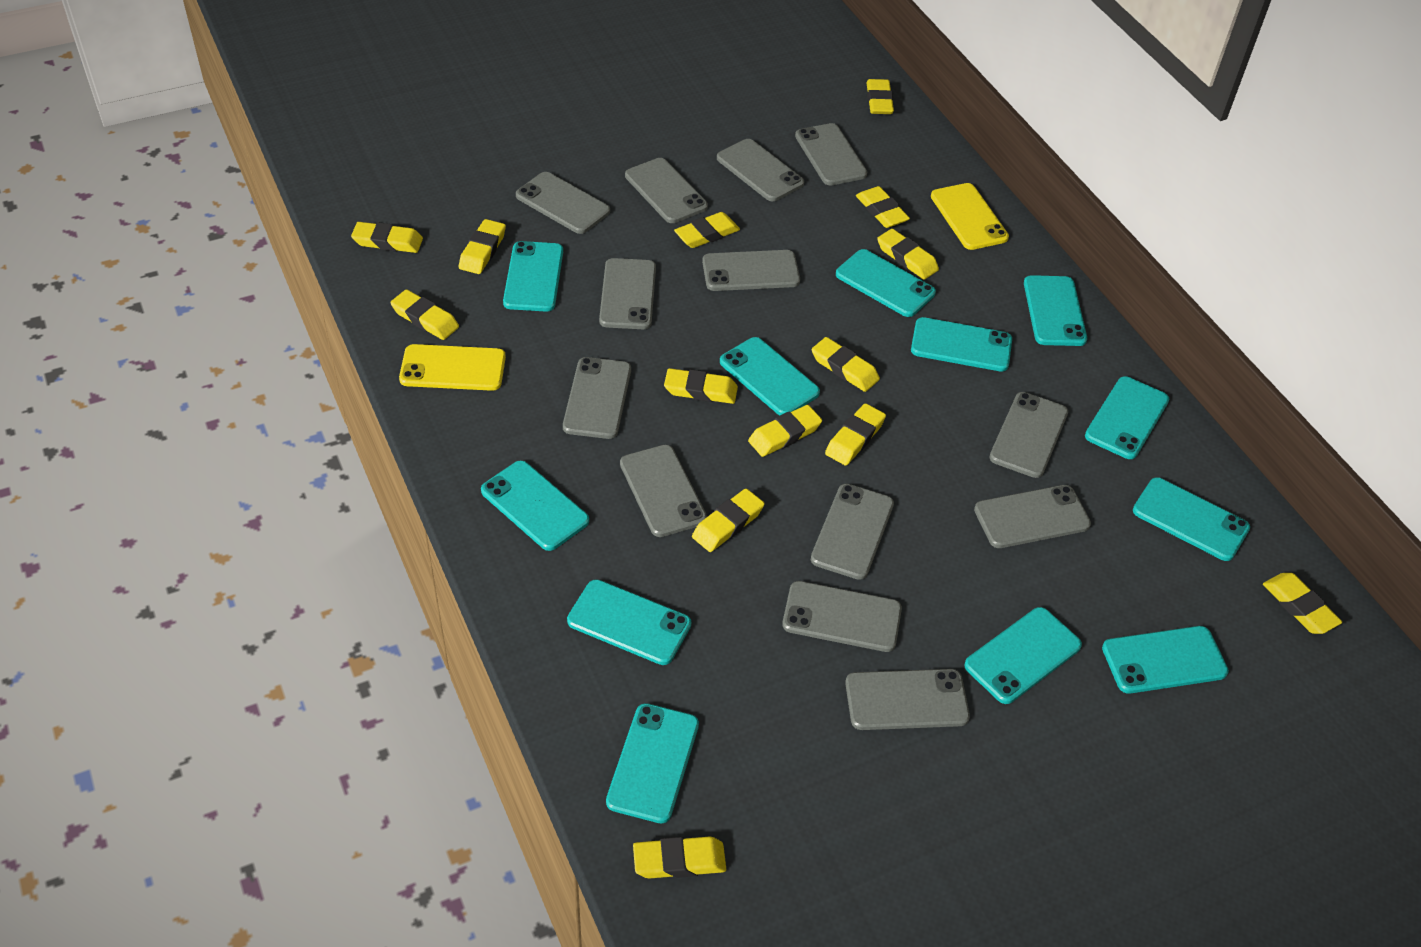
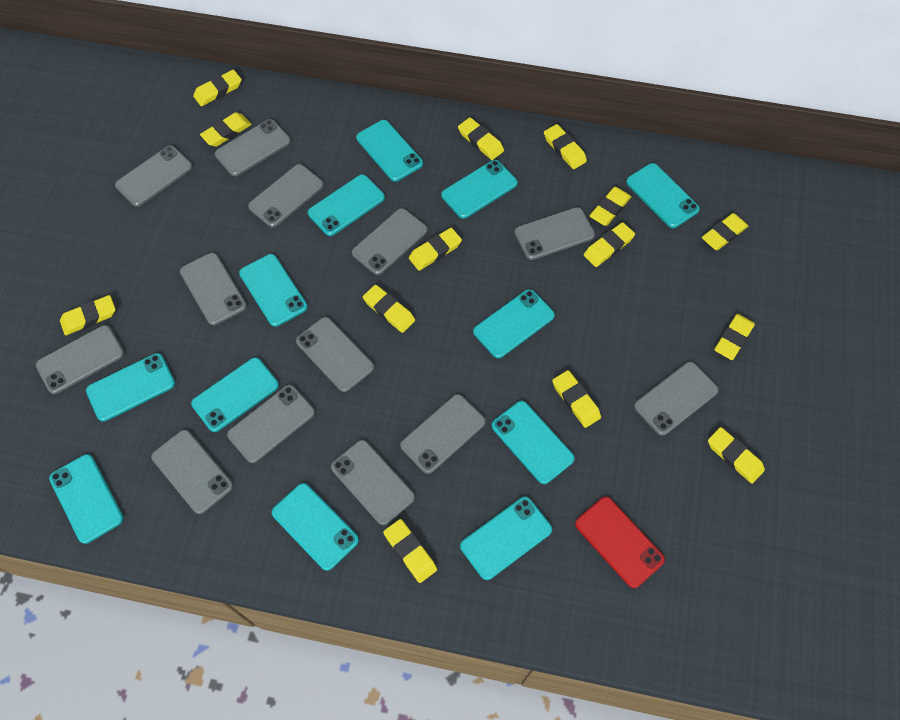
red phone: none = 0 -> [575,497,665,588] = 1
yellow phone: [399,344,506,391] [931,183,1009,250] = 2 -> none = 0

